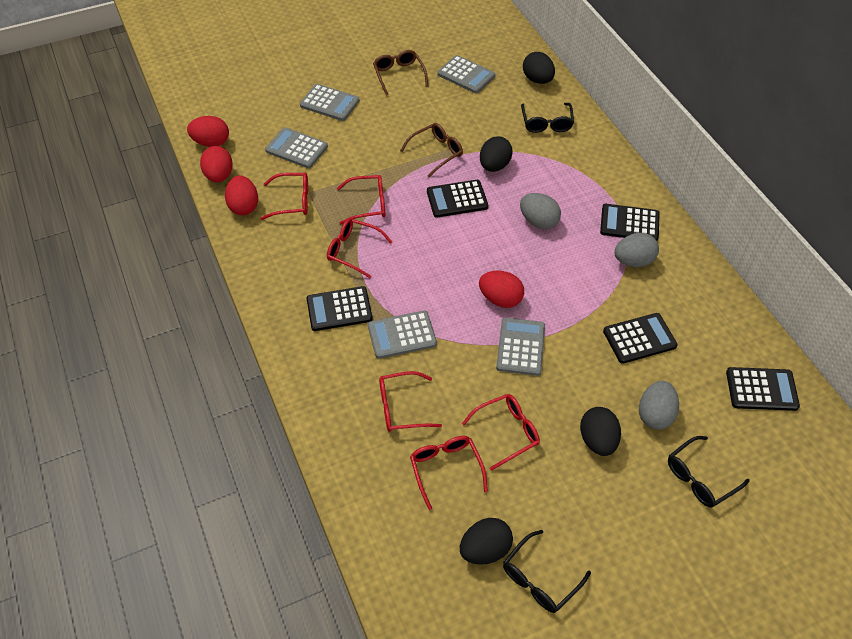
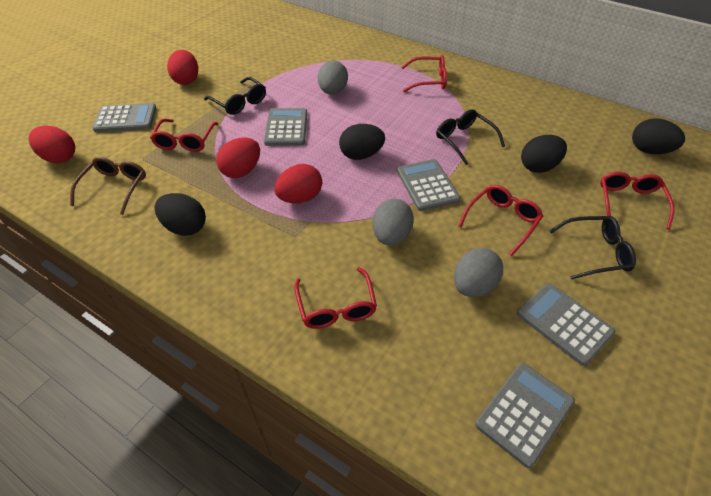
black calculator: [306,286,373,331] [427,180,488,218] [600,204,660,241] [603,313,678,364] [726,367,800,411] = 5 -> none = 0
brown glasses: [373,50,428,96] [400,123,463,177] = 2 -> [70,157,146,215] = 1
red glasses: [261,173,308,220] [327,219,392,278] [337,175,385,225] [379,371,442,432] [410,436,488,510] [462,394,540,471] = 6 -> [150,119,218,152] [294,267,377,329] [401,55,447,92] [458,185,543,256] [600,172,674,230] = 5

